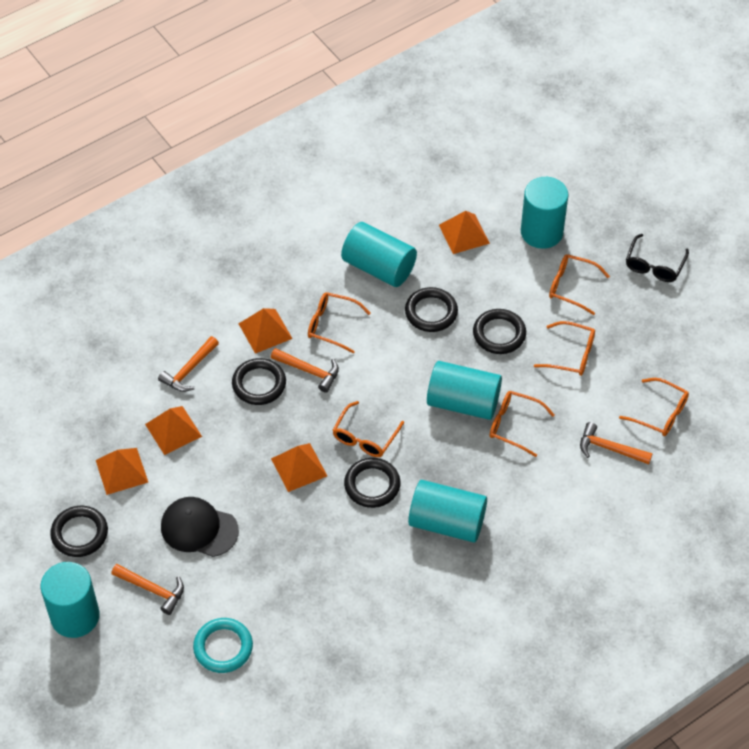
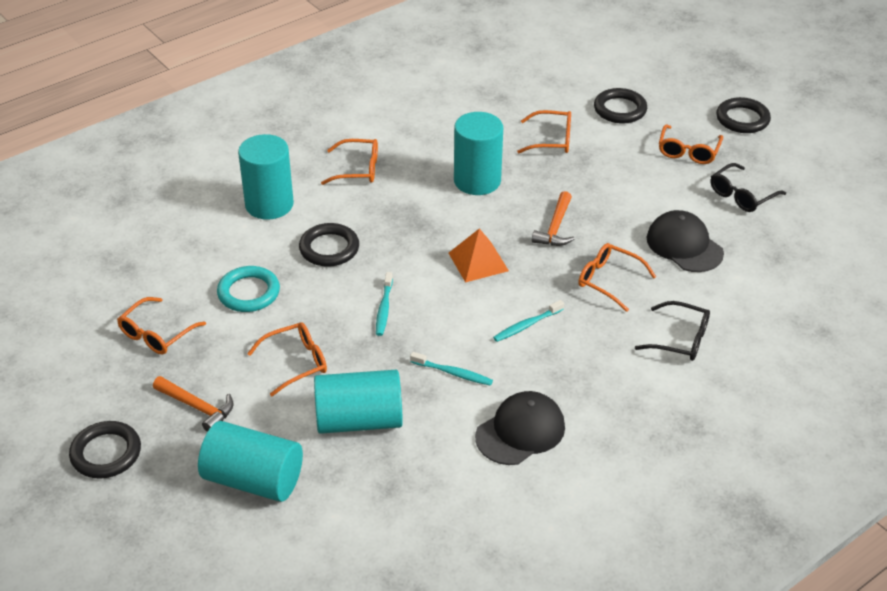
black cap: [161,497,239,557] = 1 -> [475,391,565,465] [647,210,724,272] = 2
black glasses: [626,234,689,282] = 1 -> [635,301,710,361] [711,163,786,212] = 2
black ring: [50,506,108,557] [232,358,286,405] [344,458,401,508] [405,287,458,332] [473,309,526,354] = 5 -> [69,421,141,478] [299,223,359,267] [594,88,647,124] [716,97,771,133] = 4
orange hammer: [111,564,184,615] [158,336,219,392] [271,348,339,393] [580,422,653,464] = 4 -> [153,376,233,432] [532,191,575,246] = 2
orange pyramid: [96,448,148,495] [145,406,202,455] [239,308,293,354] [271,443,327,492] [439,211,490,254] = 5 -> [449,228,509,282] = 1
turquoise cylinder: [40,562,100,638] [341,222,417,287] [408,480,487,543] [427,361,502,420] [521,177,568,249] = 5 -> [198,421,303,502] [238,134,294,220] [314,370,403,434] [454,112,503,195] = 4
turquoise toothbrush: none = 0 -> [376,272,393,336] [410,352,493,386] [493,300,564,342] = 3

